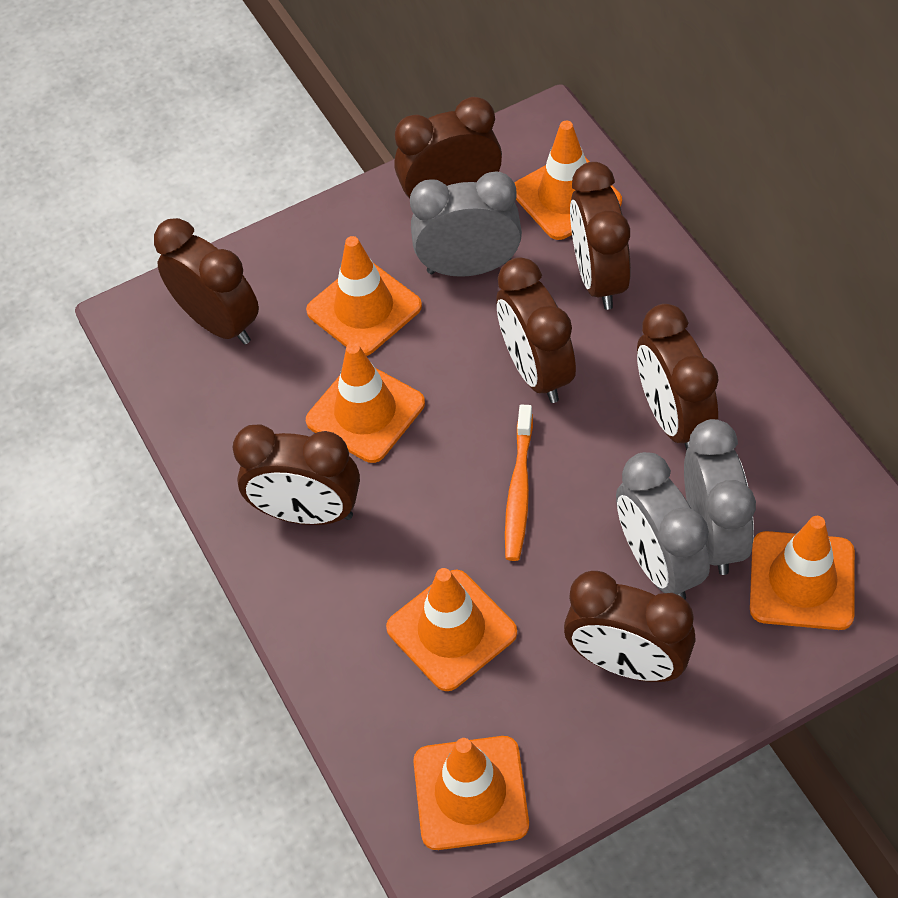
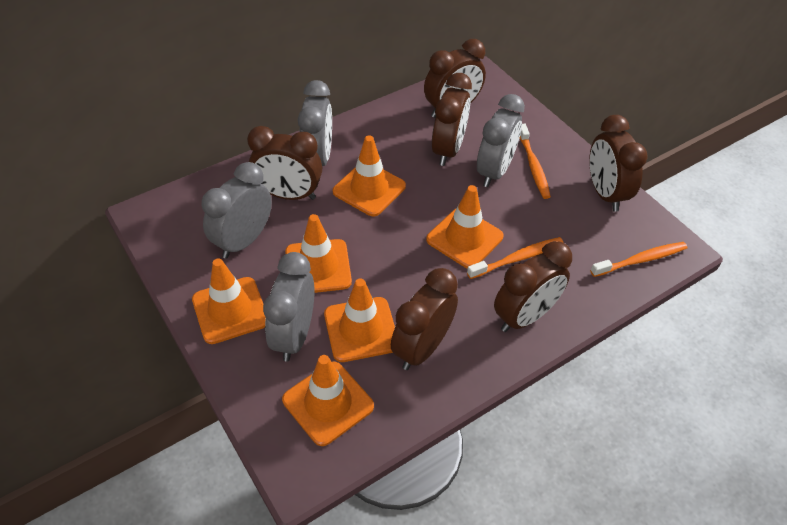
brown clock: [154,218,259,345] [233,424,360,525] [395,97,502,198] [496,257,576,403] [564,571,696,682] [570,162,631,310] [637,304,719,450] = 7 -> [247,126,322,200] [391,268,458,370] [424,39,486,118] [432,73,472,166] [494,241,572,332] [589,115,647,212] = 6
grey clock: [410,171,522,277] [616,452,710,600] [684,419,756,575] = 3 -> [202,162,272,259] [263,252,315,362] [298,80,332,166] [477,94,525,187] = 4
orange toothbrush: [505,405,533,561] = 1 -> [467,237,563,279] [520,124,551,199] [590,242,687,277] = 3

